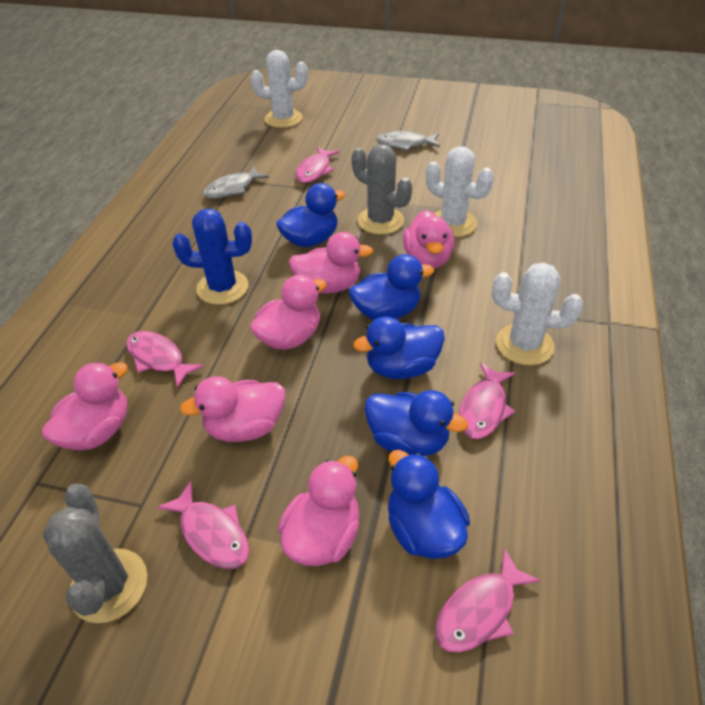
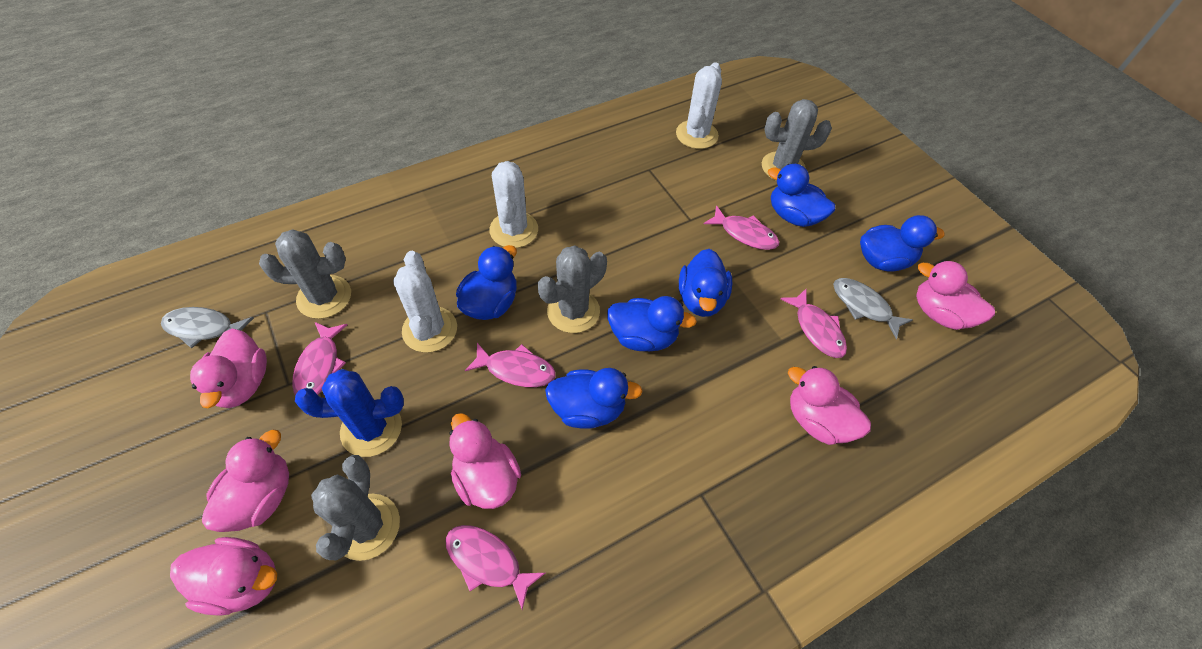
blue duck: [276,183,345,247] [349,254,434,320] [353,316,445,379] [364,390,468,456] [388,450,470,559] = 5 -> [456,245,517,320] [545,368,643,429] [607,296,697,351] [679,249,732,317] [768,164,835,227] [860,215,945,272] = 6
grey cactus: [43,484,147,623] [352,144,412,235] = 2 -> [259,229,351,319] [311,455,400,561] [538,245,607,333] [762,99,832,181] = 4

